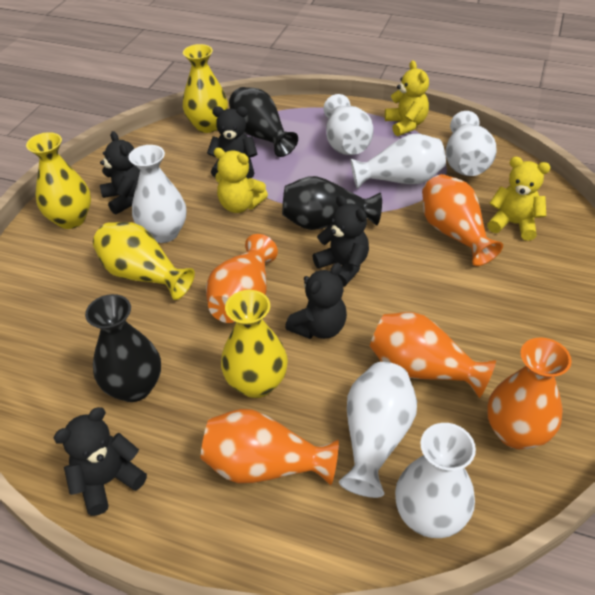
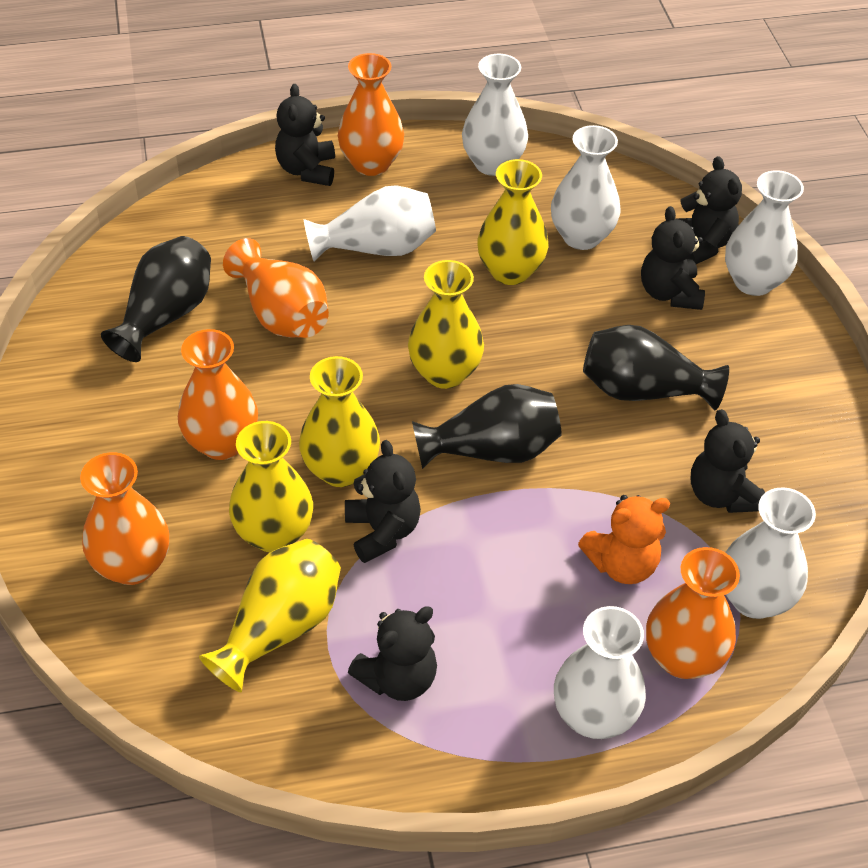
black teddy bear: [54,407,147,516] [100,131,140,215] [207,106,257,179] [285,263,347,339] [313,195,369,286] = 5 -> [275,84,335,186] [345,440,421,563] [348,607,437,701] [641,206,705,310] [676,156,742,264] [691,409,765,513] = 6
orange teddy bear: none = 0 -> [578,495,670,584] = 1
yellow teddy bear: [214,148,268,213] [385,61,429,136] [487,156,550,241] = 3 -> none = 0
yellow vase: [26,132,91,229] [93,222,195,300] [183,44,228,133] [221,290,288,398] = 4 -> [199,539,341,692] [229,421,313,552] [299,356,380,487] [408,260,484,389] [477,159,549,285] = 5

